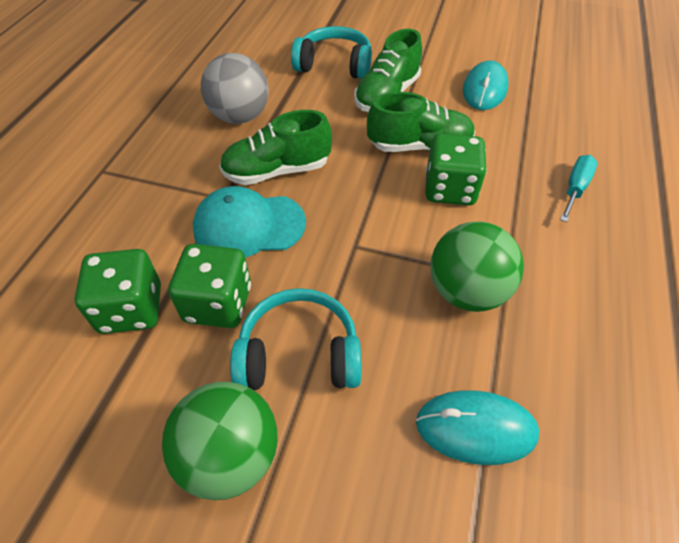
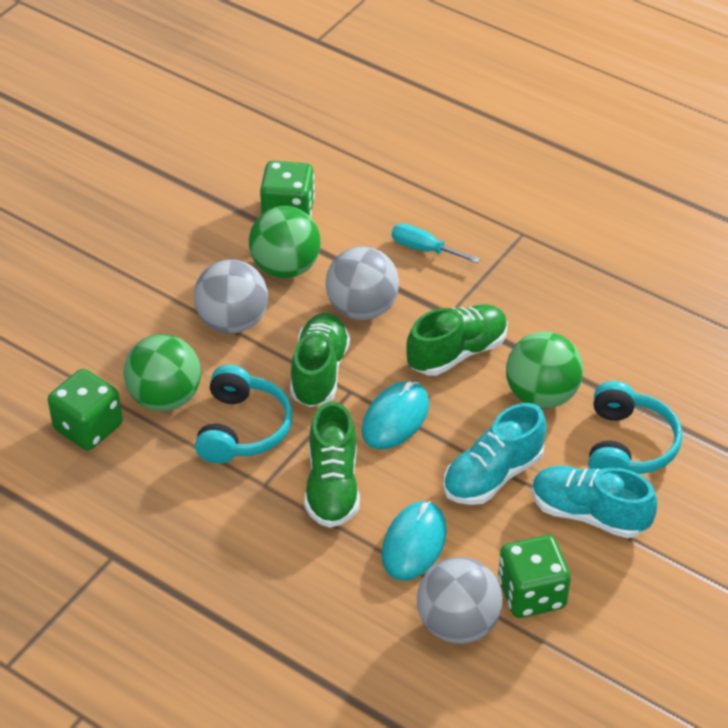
green ball: [162,382,278,500] [431,221,524,312] = 2 -> [123,334,201,411] [249,206,321,278] [506,332,583,409] = 3
grey ball: [201,53,269,124] = 1 -> [194,259,268,334] [326,246,399,320] [417,557,503,644] = 3
turquoise cap: [193,186,306,258] = 1 -> none = 0
turquoise shoe: none = 0 -> [443,403,547,505] [532,466,657,538] = 2

